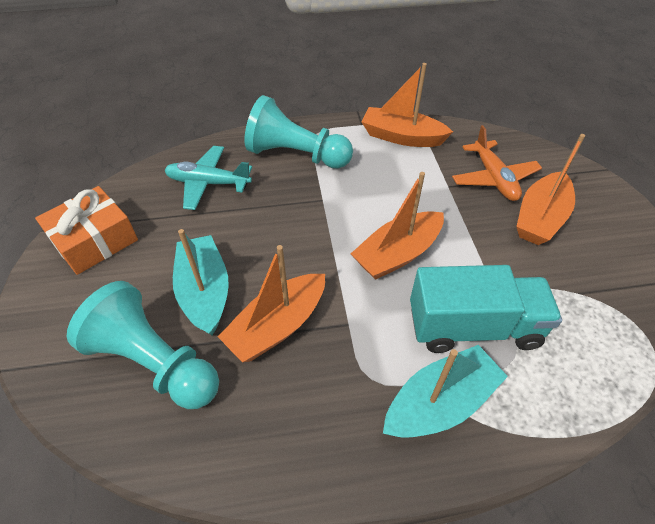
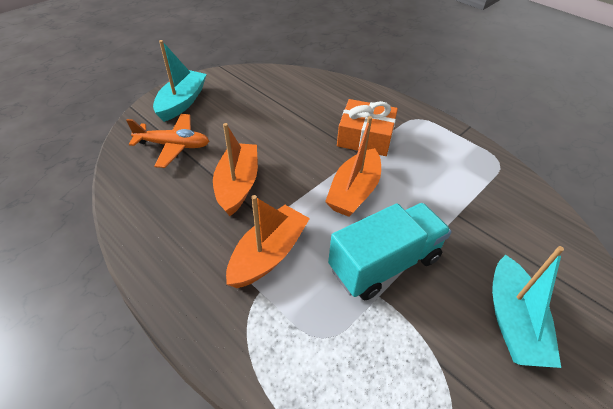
orange boat: [218,245,325,363] [351,172,444,280] [361,63,453,147] [516,134,585,245] = 4 -> [213,123,258,216] [226,195,310,288] [325,116,381,217] = 3
turquoise pawn: [67,281,219,409] [245,95,353,169] = 2 -> none = 0
turquoise plane: [165,146,252,210] = 1 -> none = 0

